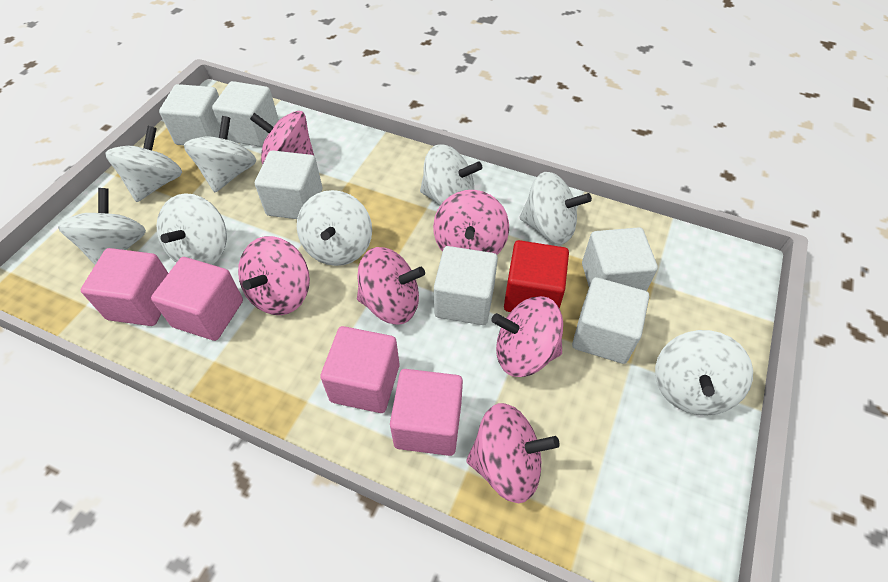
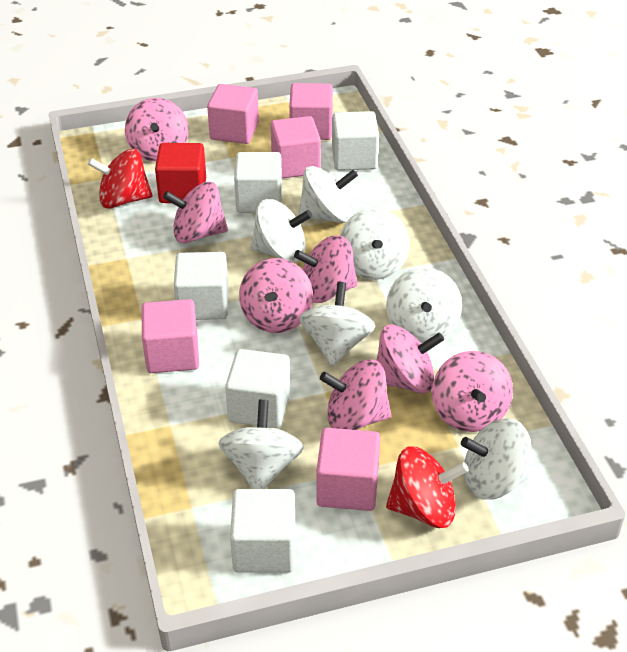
pink cube: [81,248,168,326] [151,257,243,341] [320,326,399,413] [390,369,463,456] = 4 -> [141,299,199,373] [207,84,259,144] [271,116,321,178] [289,83,333,140] [316,428,380,511] = 5
pink spinning top: [238,236,310,315] [250,111,314,164] [357,247,425,325] [433,190,509,255] [466,403,560,503] [491,296,563,377] = 6 -> [125,98,189,162] [163,182,228,243] [239,258,313,333] [294,235,358,303] [320,359,392,430] [376,324,444,393] [432,351,513,432] = 7
red spinning top: none = 0 -> [88,149,152,208] [386,447,469,528] = 2
white cube: [159,84,220,145] [212,81,279,147] [255,150,322,219] [434,246,498,325] [572,277,649,364] [582,227,658,291] = 6 -> [174,252,228,320] [225,349,290,428] [230,489,295,573] [234,152,282,213] [332,111,379,171] = 5
white spinning top: [58,188,146,265] [105,126,182,202] [156,193,227,265] [184,116,256,192] [297,190,372,266] [420,144,482,205] [519,172,592,244] [655,330,753,416] = 8 -> [218,400,304,489] [251,199,312,262] [298,166,358,223] [299,282,376,366] [340,208,410,280] [386,267,462,343] [461,418,531,500] = 7

